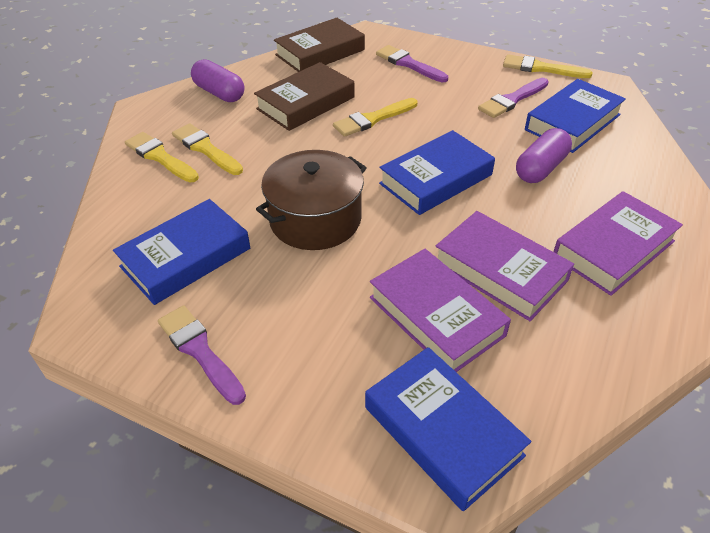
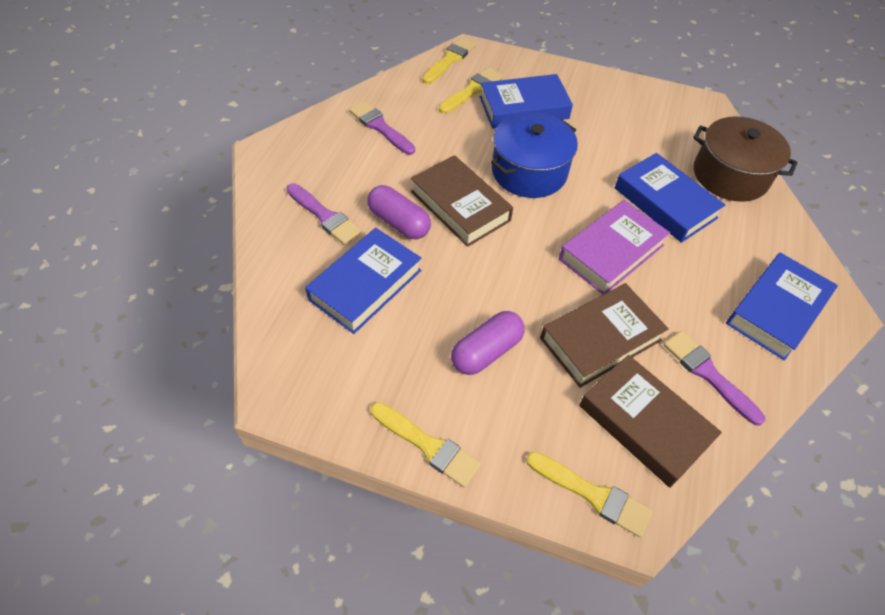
blue pot: none = 0 -> [491,112,578,198] = 1
brown book: [254,62,355,131] [274,18,365,72] = 2 -> [411,155,513,247] [540,283,669,388] [579,355,722,488] = 3
purple book: [370,249,511,372] [436,211,574,321] [553,191,683,296] = 3 -> [559,200,670,294] = 1

